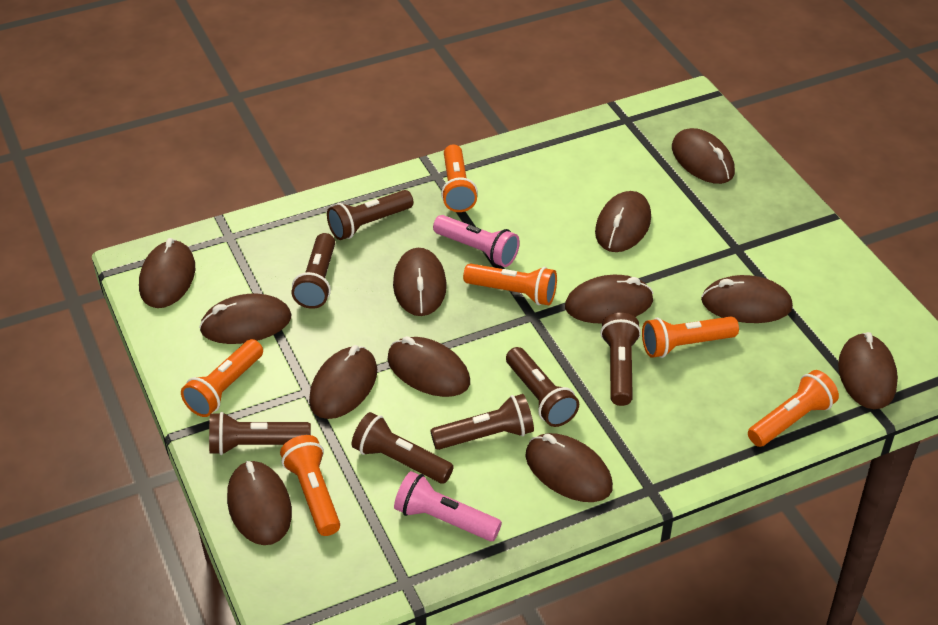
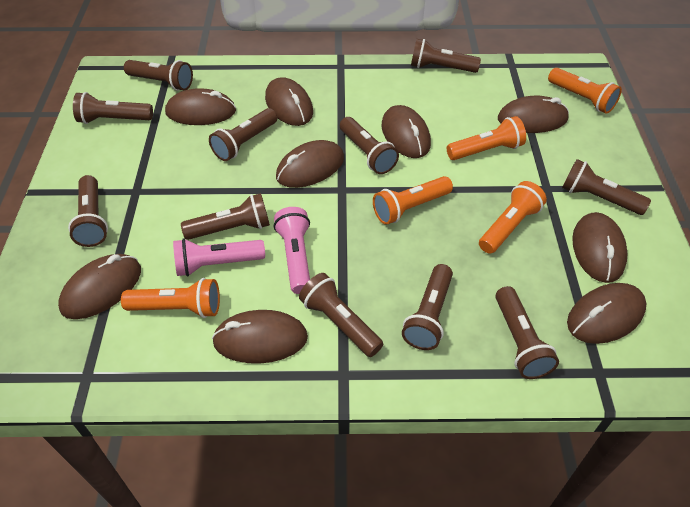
brown flashlight: [209,412,311,455] [292,233,335,309] [327,190,413,240] [352,412,454,484] [430,394,534,450] [506,347,579,427] [600,313,641,406] = 7 -> [68,175,108,247] [73,92,153,124] [124,60,193,91] [181,193,270,240] [209,108,277,161] [299,273,383,357] [340,117,399,174] [402,264,453,350] [411,39,481,73] [496,286,559,379] [562,159,651,215] = 11
brown mouse: [139,238,195,308] [199,294,291,344] [227,461,292,545] [309,345,377,419] [388,336,470,397] [393,248,447,316] [525,433,613,502] [565,275,653,323] [595,191,651,252] [672,128,735,184] [701,275,793,323] [838,332,898,409] = 12 -> [58,254,141,319] [165,88,236,125] [212,310,308,364] [265,77,313,126] [276,140,344,188] [381,105,431,158] [498,96,569,133] [567,283,647,344] [572,212,627,283] = 9
orange flashlight: [181,339,263,417] [280,435,340,536] [441,144,478,212] [463,263,557,305] [642,316,739,358] [748,370,839,447] = 6 -> [121,278,220,318] [373,176,453,225] [447,116,526,160] [479,181,547,254] [548,68,622,114] = 5

